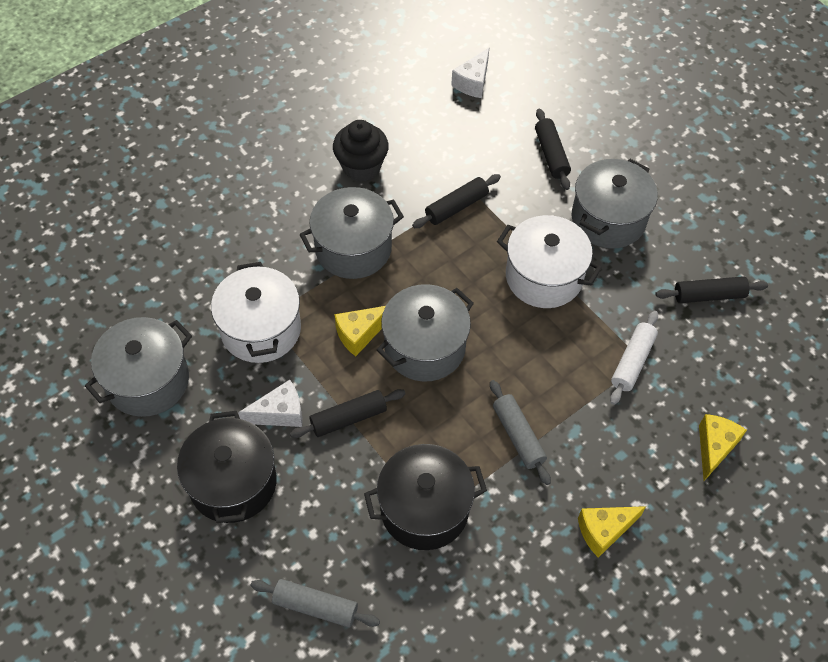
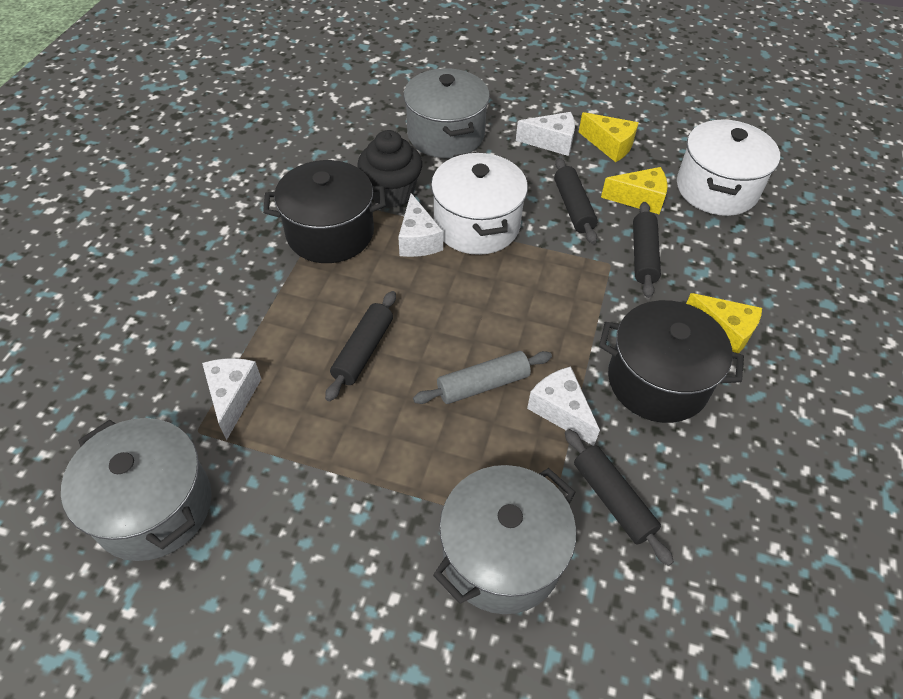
grey pot: [85,317,192,417] [299,187,404,279] [377,284,474,382] [572,159,658,249] = 4 -> [61,418,212,561] [404,68,490,158] [433,465,576,614] = 3
grey rolling pin: [251,579,380,628] [490,380,551,485] = 2 -> [413,351,552,404] = 1
white cheese: [238,380,303,427] [451,48,489,98] = 2 -> [202,358,261,440] [398,193,443,257] [516,112,575,156] [527,366,600,446] = 4
white rolling pin: [610,311,658,405] = 1 -> none = 0

